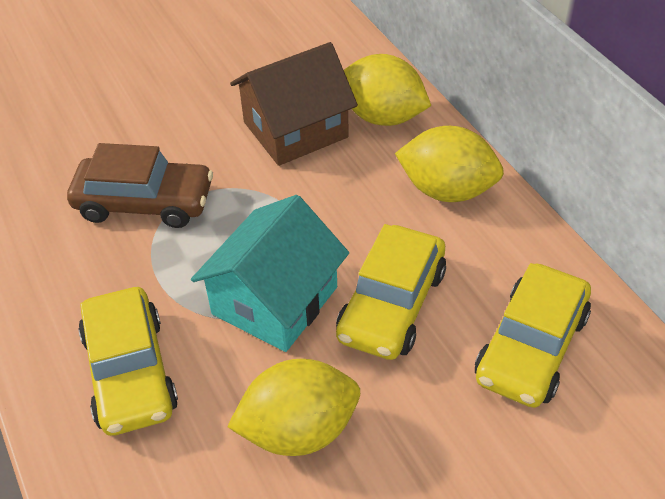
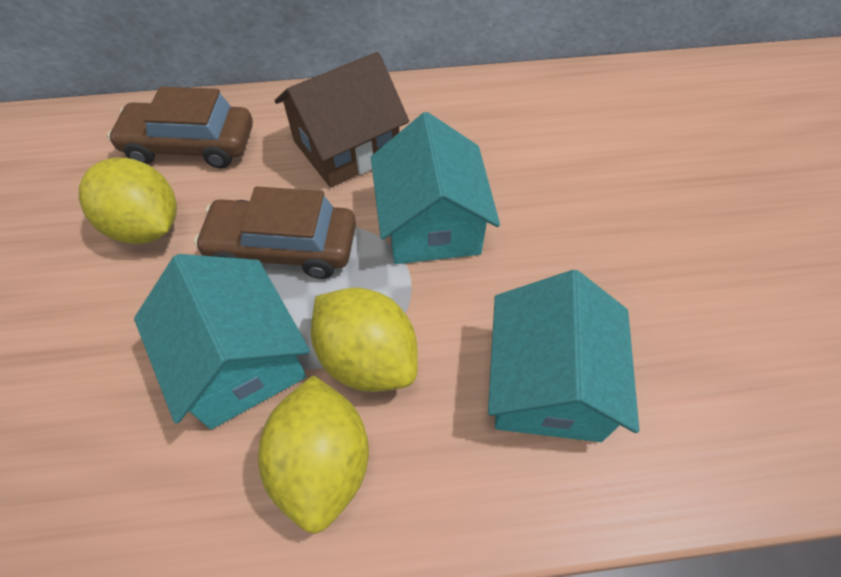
brown car: [67,143,213,228] = 1 -> [107,86,253,169] [194,186,356,279] = 2
turquoise house: [191,195,349,352] = 1 -> [134,254,310,430] [371,112,500,264] [488,270,639,442] = 3
yellow car: [78,287,178,436] [336,224,446,360] [475,263,591,408] = 3 -> none = 0

